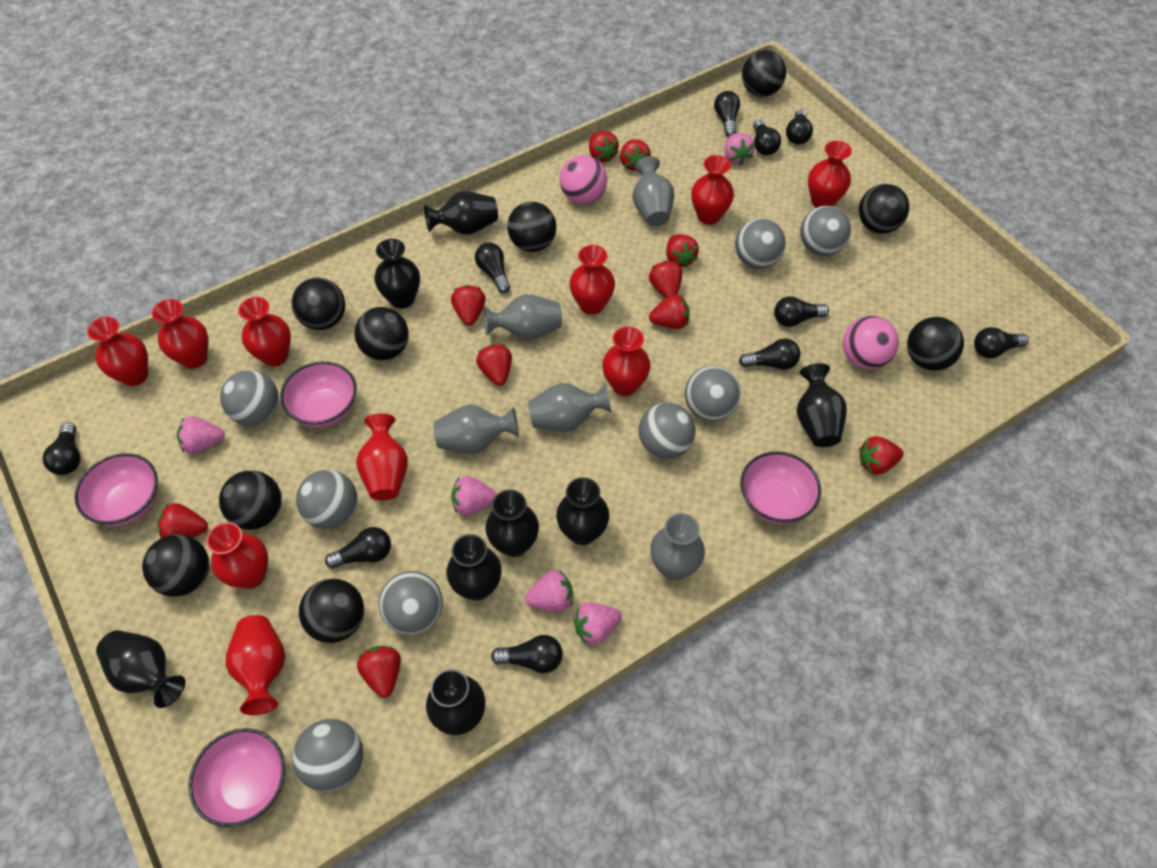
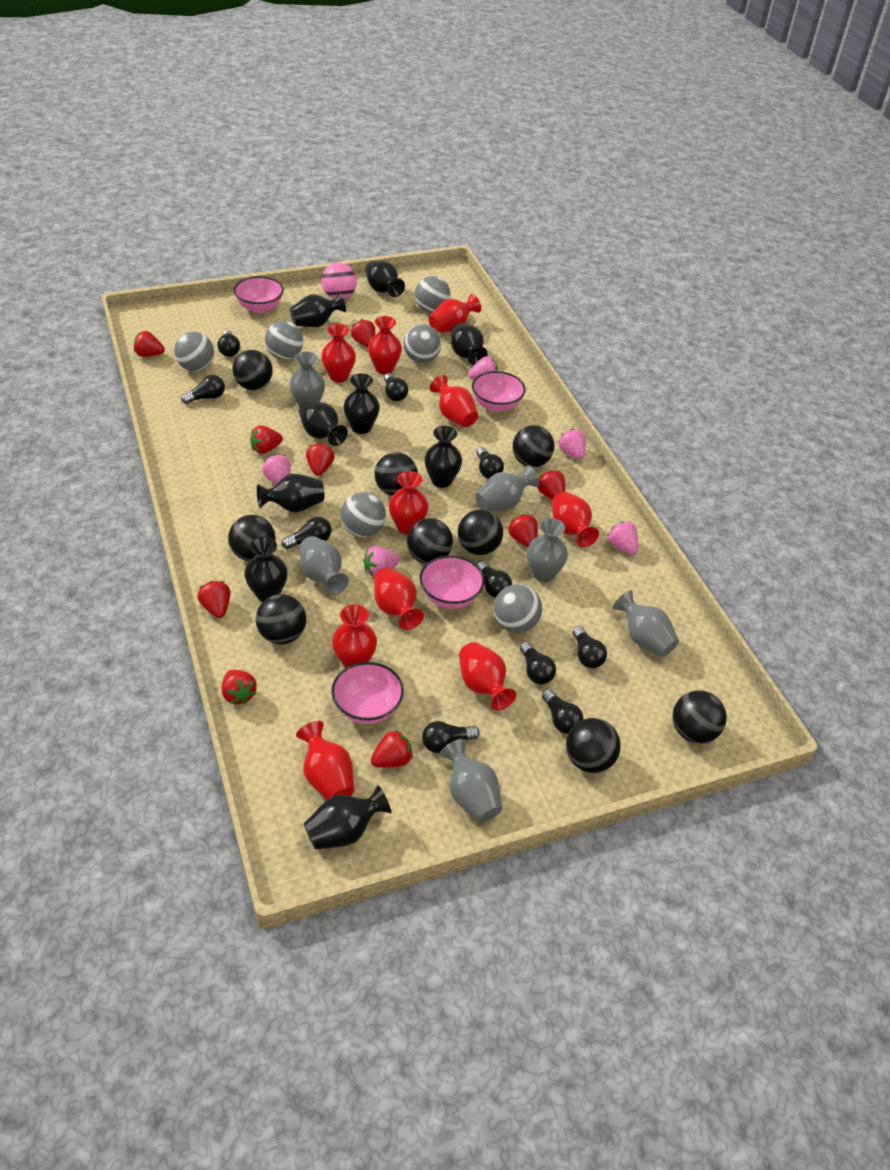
black vase: [96,630,186,708] [374,239,420,309] [424,191,498,235] [426,669,485,735] [446,534,502,601] [485,490,539,557] [556,478,609,545] [797,363,847,447] = 8 -> [244,536,288,602] [257,474,325,513] [290,293,346,327] [299,401,348,446] [304,785,392,850] [343,373,380,434] [365,261,405,297] [424,426,462,488] [451,323,487,365] = 9
grey ball: [220,370,279,426] [292,719,363,792] [296,470,358,529] [379,571,443,635] [639,403,695,459] [685,366,741,421] [735,218,786,269] [800,206,851,256] = 8 -> [174,332,214,372] [265,321,303,360] [340,492,386,538] [404,324,441,363] [415,276,451,313] [493,584,542,633] = 6
grey vase: [433,404,519,454] [483,294,562,341] [528,383,612,432] [632,156,674,226] [651,513,705,580] = 5 -> [289,351,325,408] [299,536,349,595] [440,739,503,822] [475,465,539,512] [527,518,568,582] [613,590,679,657] = 6
pink ball: [560,155,607,204] [843,316,899,369] = 2 -> [321,263,357,299] = 1
red strawberry: [157,503,208,538] [357,646,401,698] [451,285,486,325] [476,344,512,386] [589,131,619,162] [620,139,651,172] [649,261,682,298] [649,294,690,329] [666,234,699,268] [859,436,904,475] = 10 -> [134,331,165,357] [197,581,231,618] [222,670,257,705] [250,425,283,454] [306,443,335,476] [351,319,375,347] [371,730,413,768] [509,514,538,547] [537,470,565,499] = 9

